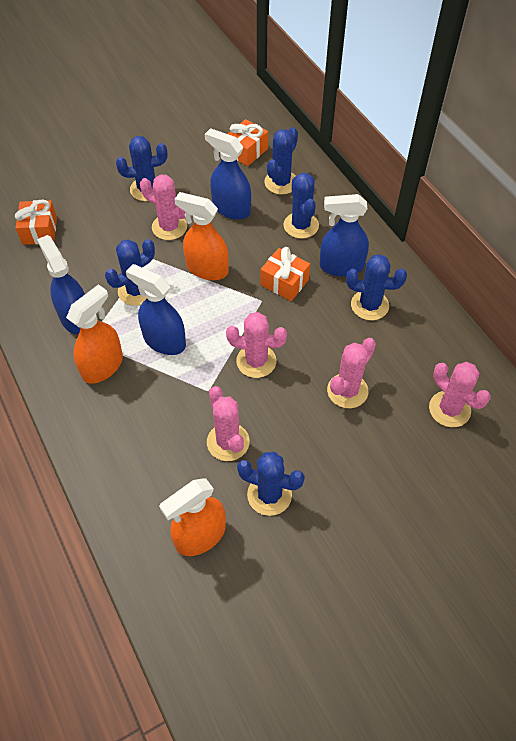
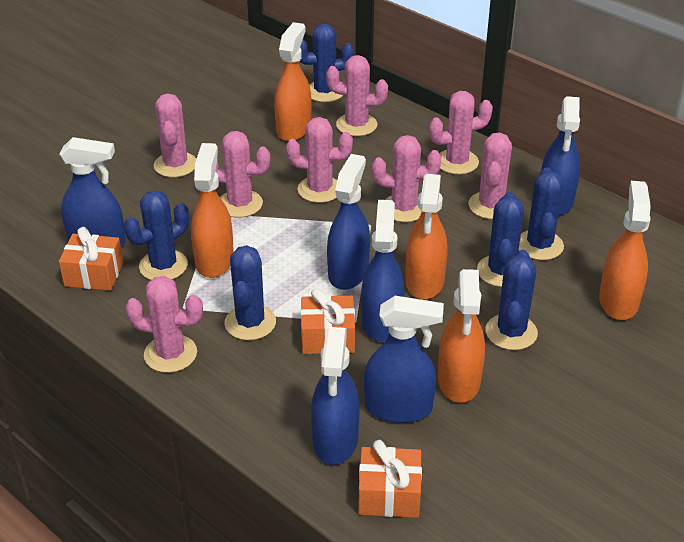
blue spray bottle: [37,235,85,335] [126,264,186,355] [205,128,251,220] [320,194,369,277] = 4 -> [59,137,126,247] [311,327,359,465] [327,154,370,290] [361,200,404,341] [364,296,444,423] [541,96,580,215] = 6
orange spray bottle: [66,284,123,384] [159,479,226,556] [175,192,229,280] = 3 -> [191,143,234,278] [274,22,311,141] [405,174,447,300] [438,269,485,403] [599,181,651,320] = 5
pink cactus: [140,174,187,240] [207,386,250,461] [226,312,287,378] [327,338,376,408] [429,362,491,427] = 5 -> [125,276,203,373] [154,93,196,177] [215,131,270,218] [286,117,353,203] [326,55,388,136] [372,135,441,222] [429,91,493,174] [469,133,512,219] = 8

